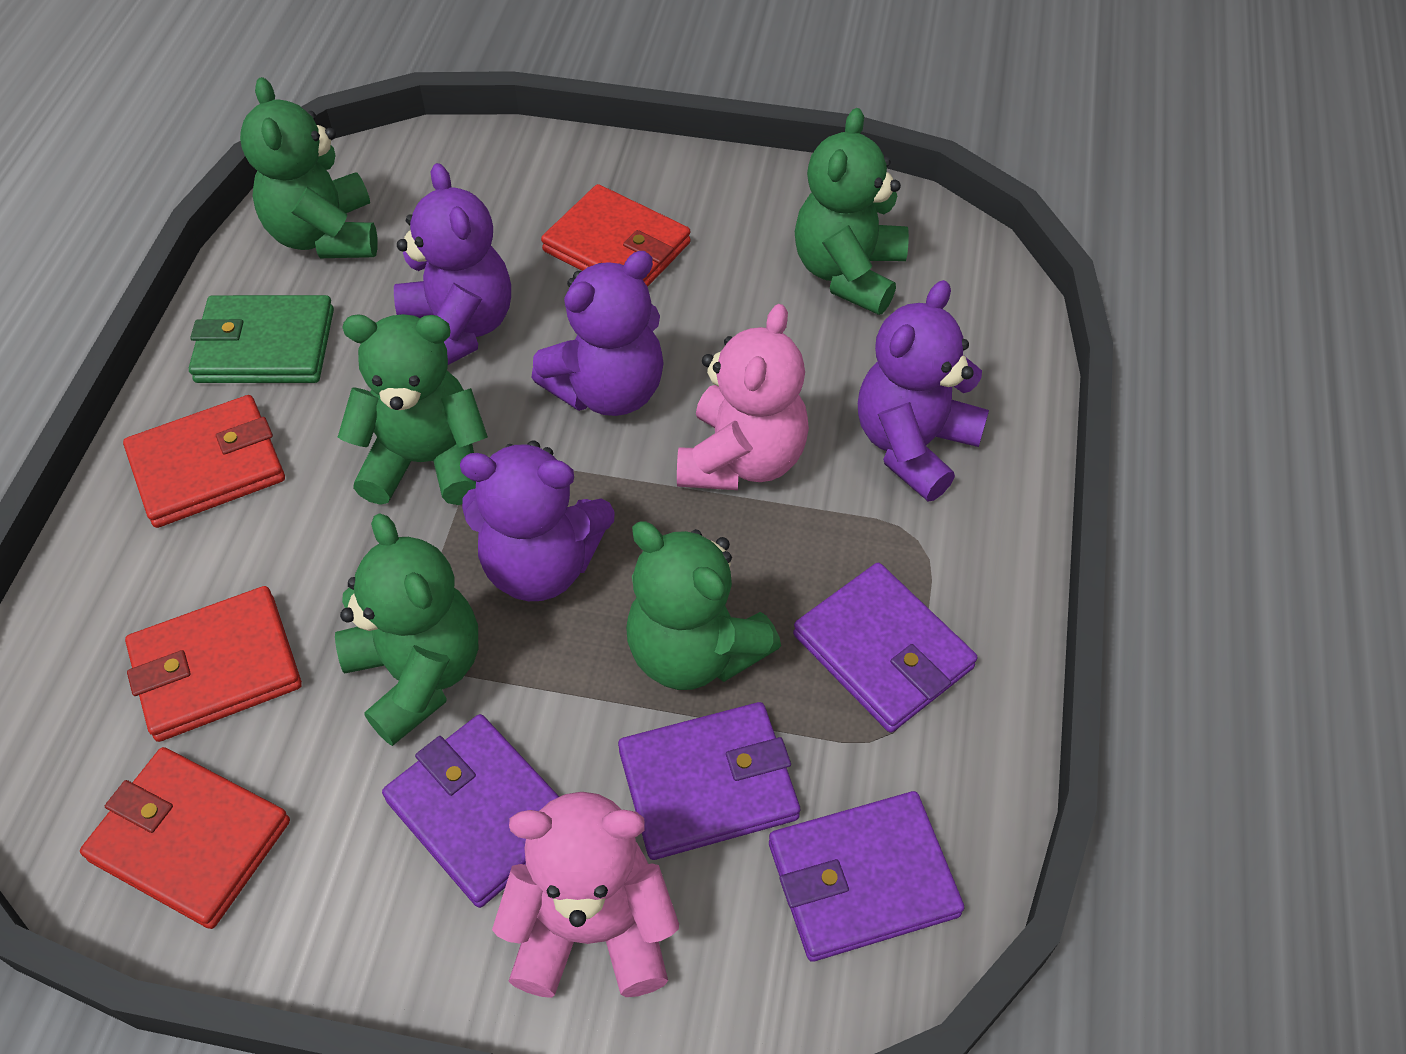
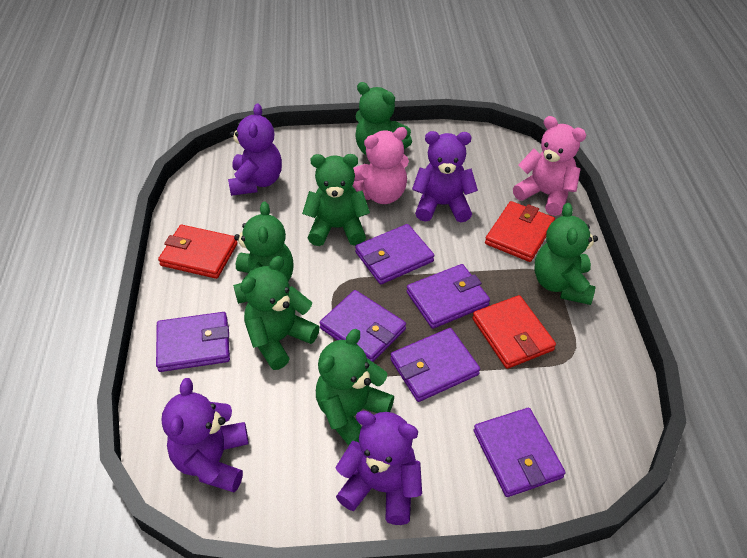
green teddy bear: [240,77,378,258] [335,513,478,746] [338,314,488,505] [626,521,781,690] [795,108,909,315] = 5 -> [233,201,294,304] [240,256,320,370] [302,154,370,246] [316,329,394,446] [355,82,412,156] [534,203,598,305] = 6
green wallet: [189,295,334,383] = 1 -> none = 0
purple wallet: [382,714,559,908] [618,702,800,860] [769,791,964,962] [793,563,977,733] = 4 -> [156,312,230,372] [319,290,406,362] [355,224,434,284] [390,328,480,402] [407,264,490,329] [474,408,565,497] = 6
red wallet: [80,747,290,929] [123,395,285,528] [125,586,302,742] [541,184,691,287] = 4 -> [158,225,238,279] [472,295,556,369] [485,201,555,262] = 3

